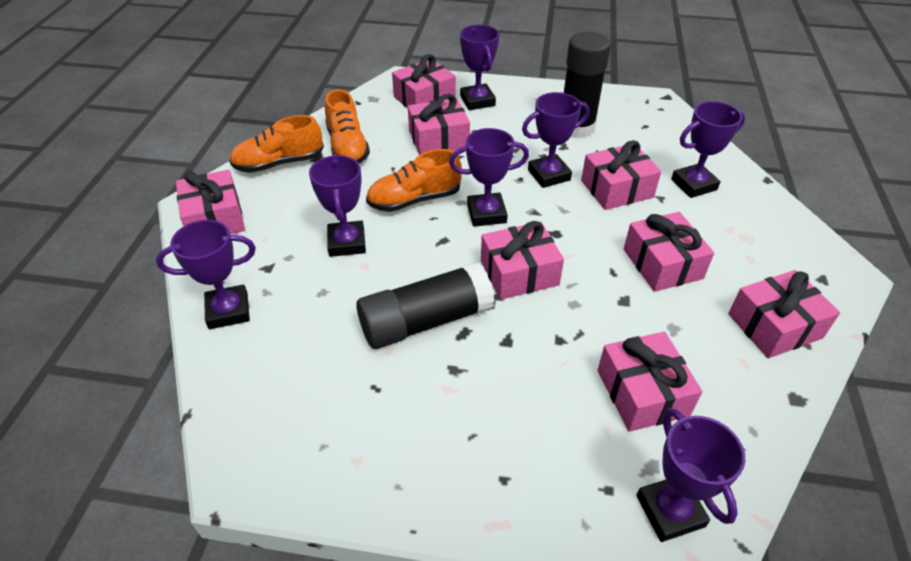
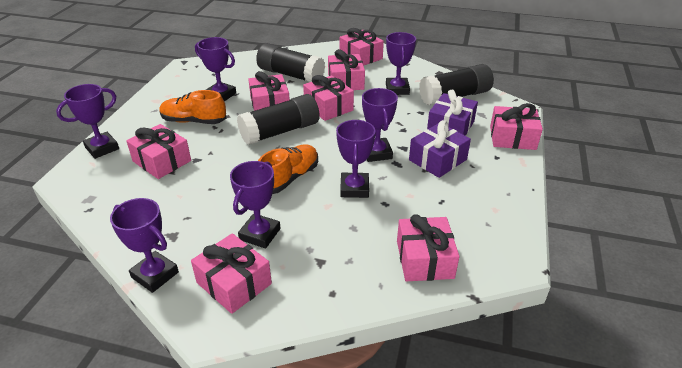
black glue stick: [356,262,495,349] [564,32,611,139] = 2 -> [237,94,320,145] [256,43,325,82] [419,64,494,105] = 3
orange shoe: [229,115,324,173] [325,89,370,163] [366,149,462,212] = 3 -> [159,90,227,124] [258,144,318,194] = 2
purple gift: none = 0 -> [409,120,471,178] [427,90,478,136] = 2

